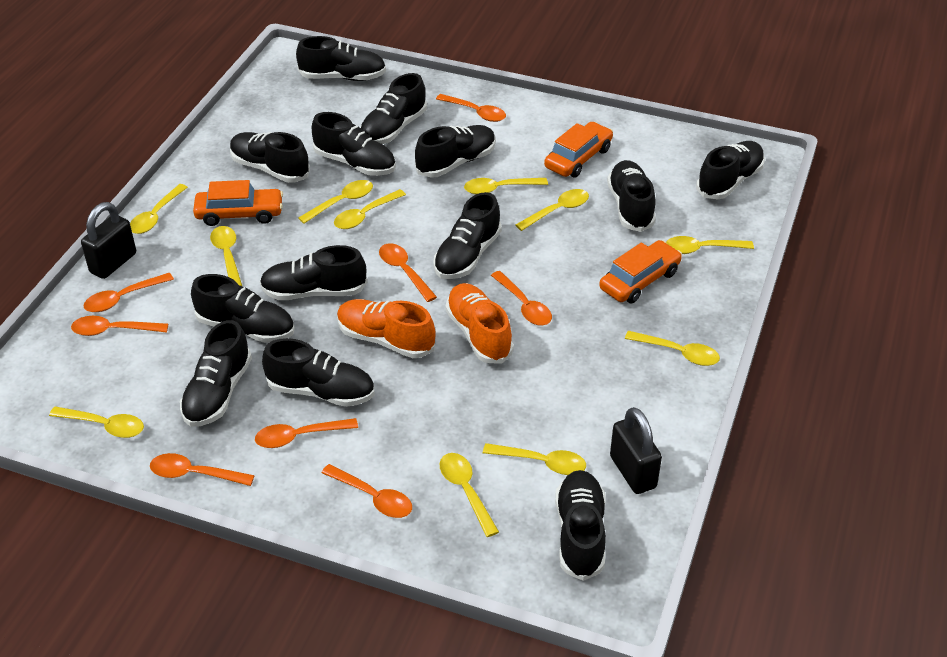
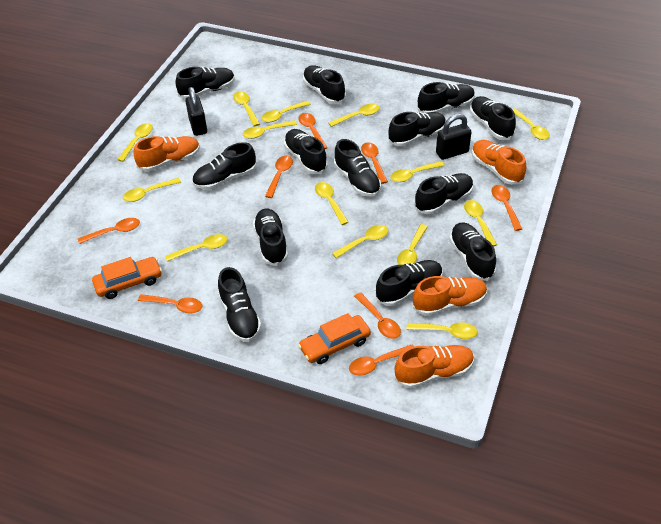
orange car: [193,180,283,226] [544,122,613,177] [599,240,682,303] = 3 -> [92,257,162,299] [298,313,371,364] = 2
orange shoe: [337,299,436,358] [446,283,513,364] = 2 -> [134,136,200,172] [395,345,474,389] [413,276,487,316] [472,140,526,185] = 4
yellow spoon: [49,407,144,438] [130,184,188,234] [210,226,242,286] [298,180,373,224] [334,189,406,229] [440,453,499,537] [464,178,548,194] [483,443,586,475] [516,189,589,231] [625,331,720,366] [666,236,754,254] = 11 -> [117,123,153,162] [123,178,181,202] [165,234,228,262] [233,91,260,126] [243,120,297,139] [261,101,311,123] [315,182,349,225] [329,104,380,127] [332,225,388,258] [390,161,445,182] [397,224,428,265] [406,322,478,339] [464,200,497,247] [512,108,550,140] = 14

